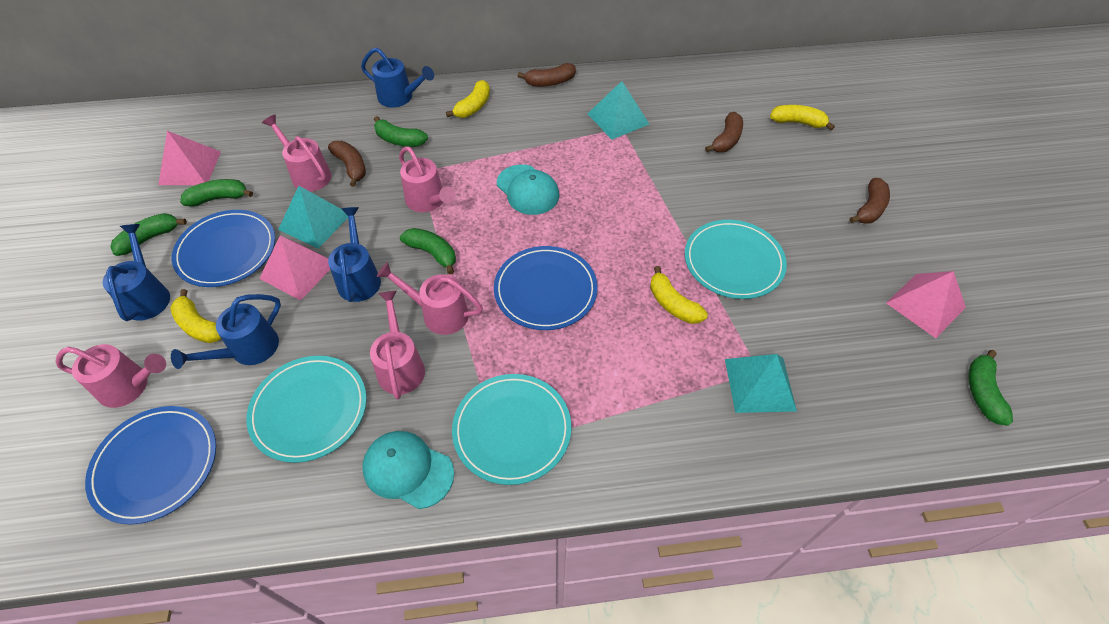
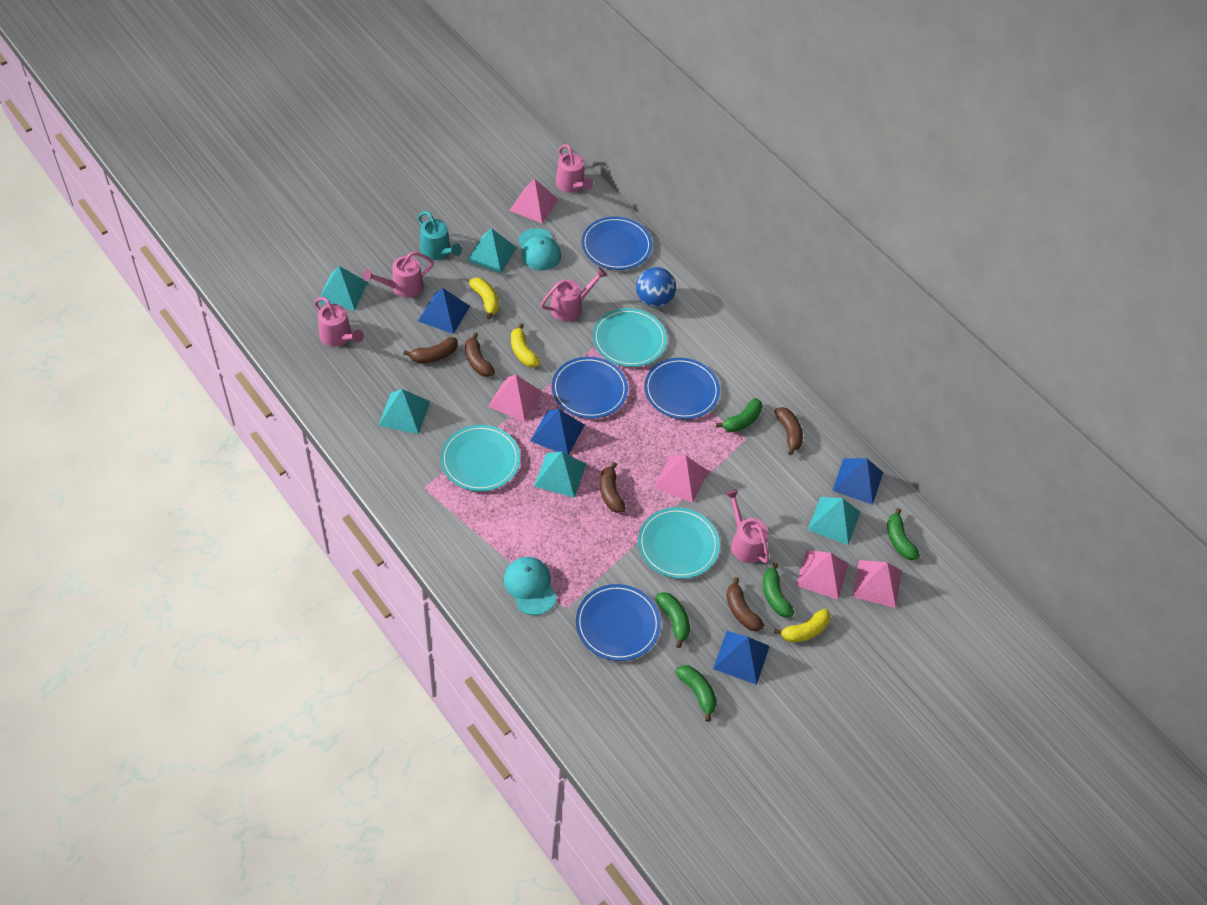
blue ball: none = 0 -> [636,267,676,307] = 1
blue plate: [85,406,216,524] [172,210,275,287] [494,246,598,330] = 3 -> [552,357,628,419] [576,584,661,661] [582,217,652,270] [644,358,720,419] = 4
blue pyramid: none = 0 -> [418,288,470,334] [530,409,585,455] [713,631,770,685] [832,458,883,505] = 4
blue watering can: [103,224,170,321] [171,294,281,369] [328,207,381,302] [361,48,434,108] = 4 -> none = 0
brown banana: [328,141,366,187] [518,63,576,87] [705,112,743,152] [850,178,890,224] = 4 -> [403,337,458,363] [465,332,495,377] [600,462,626,513] [727,577,764,631] [775,407,803,455] = 5
pink pyramid: [158,131,221,185] [259,236,330,301] [886,271,966,338] = 3 -> [488,375,543,422] [509,179,559,223] [654,456,709,503] [796,550,848,599] [852,560,902,608] = 5
turquoise pyramid: [278,186,348,248] [587,81,649,140] [725,354,797,413] = 3 -> [319,266,368,311] [378,389,430,434] [467,228,517,273] [534,452,586,498] [808,497,861,545] = 5
turquoise watering can: none = 0 -> [418,211,462,260] = 1
yellow banana: [170,289,221,343] [446,80,490,118] [650,266,708,324] [770,105,835,130] = 4 -> [469,278,499,320] [511,323,541,367] [774,609,831,642] = 3

